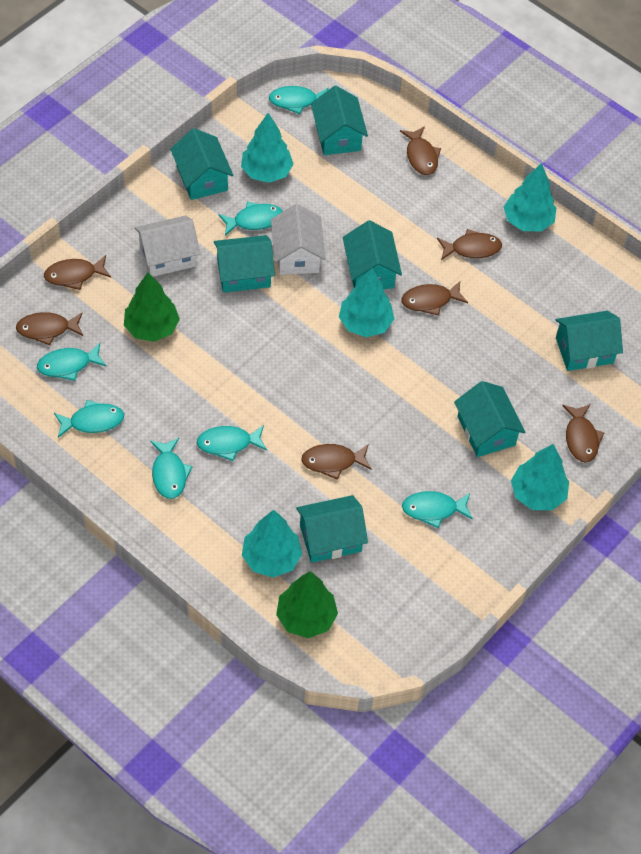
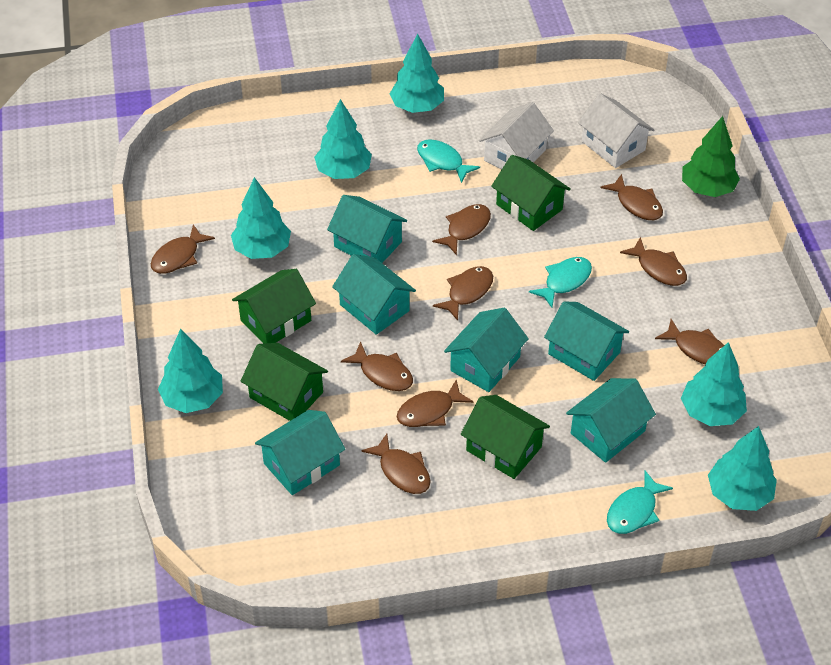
brown fish: [16,312,83,345] [44,255,111,290] [301,444,372,480] [400,126,441,175] [402,281,468,316] [437,229,502,260] [562,404,604,463] = 7 -> [151,224,215,274] [341,341,413,391] [361,434,431,494] [397,380,473,427] [432,204,491,255] [433,266,493,321] [600,174,663,220] [620,237,687,286] [655,319,725,364] = 9
green house: none = 0 -> [232,269,316,344] [241,343,328,421] [461,395,550,479] [491,155,571,231] = 4
green tree: [124,272,180,342] [276,571,338,638] = 2 -> [682,116,740,197] = 1
turquoise fish: [37,343,107,381] [54,400,124,438] [150,438,192,499] [197,425,267,461] [218,202,283,236] [269,86,329,114] [402,491,473,528] = 7 -> [417,139,480,183] [529,257,592,308] [607,471,673,534] = 3
turquoise house: [170,128,233,200] [214,235,275,293] [296,495,368,563] [311,86,368,155] [343,220,402,289] [454,381,526,457] [556,311,623,371] = 7 -> [255,410,345,495] [327,195,407,263] [332,254,416,335] [444,308,529,392] [544,301,629,381] [566,378,656,463] = 6
turquoise tree: [241,113,294,183] [242,510,302,577] [339,268,394,337] [504,163,556,231] [511,444,569,510] = 5 -> [158,328,223,413] [231,177,291,259] [314,99,372,179] [390,34,444,113] [681,342,747,426] [708,426,777,511] = 6

